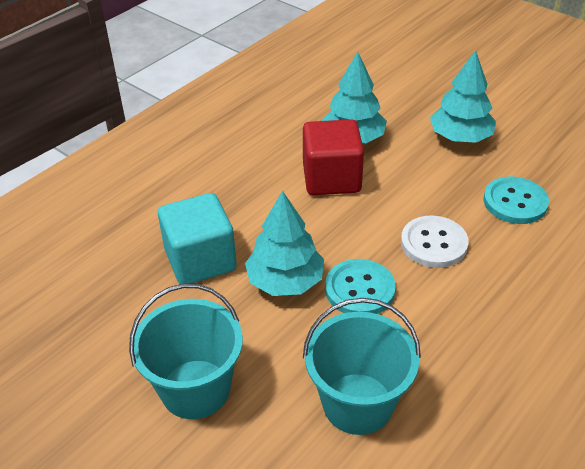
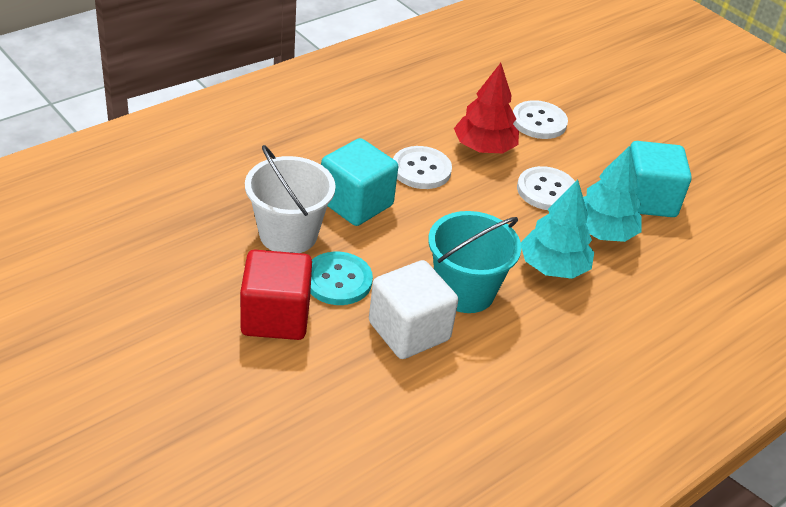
red tree: none = 0 -> [454,63,519,153] = 1
turquoise bucket: [129,283,243,419] [303,298,421,435] = 2 -> [428,211,522,313] = 1
turquoise button: [325,259,396,314] [483,177,549,224] = 2 -> [310,252,373,305] = 1
turquoise cube: [158,193,237,284] = 1 -> [321,138,398,226] [630,141,692,217] = 2
turquoise tree: [245,191,324,296] [322,52,387,143] [430,50,496,143] = 3 -> [521,179,594,279] [583,146,641,242] = 2
white bucket: none = 0 -> [245,145,336,253] = 1
white button: [401,215,468,268] = 1 -> [393,146,452,189] [513,100,568,139] [517,166,575,210] = 3
white cube: none = 0 -> [369,260,458,359] = 1

